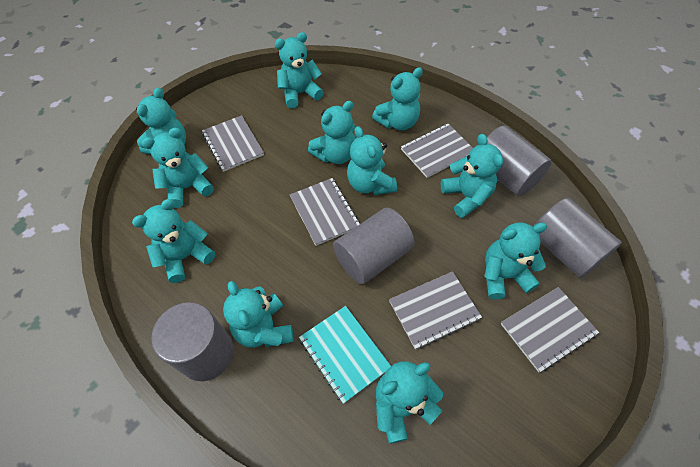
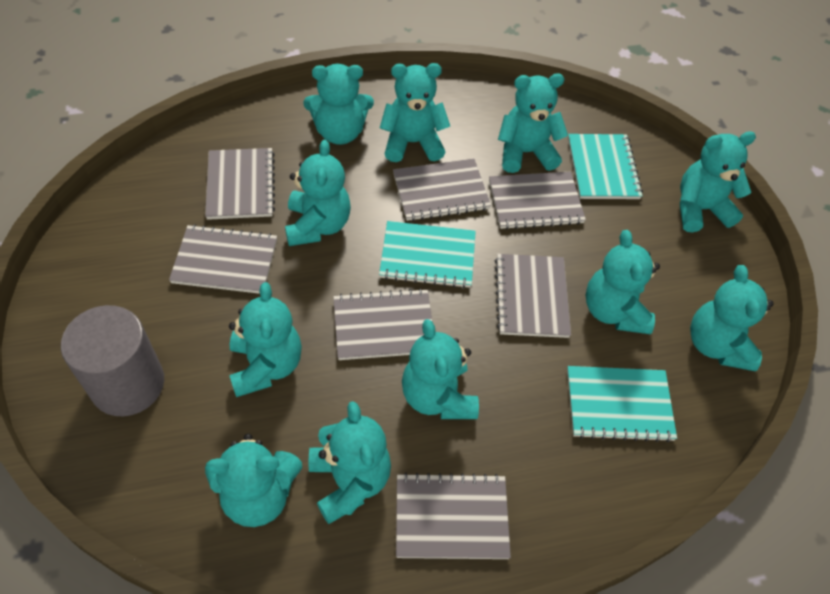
grey cylinder: [151,302,234,381] [333,208,415,284] [487,126,552,196] [535,198,622,278] = 4 -> [61,305,164,416] = 1
grey notebook: [202,115,264,172] [290,178,360,246] [389,271,482,350] [401,124,473,178] [501,287,599,372] = 5 -> [169,224,277,294] [205,148,275,220] [333,288,432,360] [393,159,491,221] [396,473,511,559] [489,171,586,230] [495,254,571,338] = 7
turquoise notebook: [299,306,391,404] = 1 -> [379,221,476,288] [567,366,677,442] [568,134,643,199] = 3

